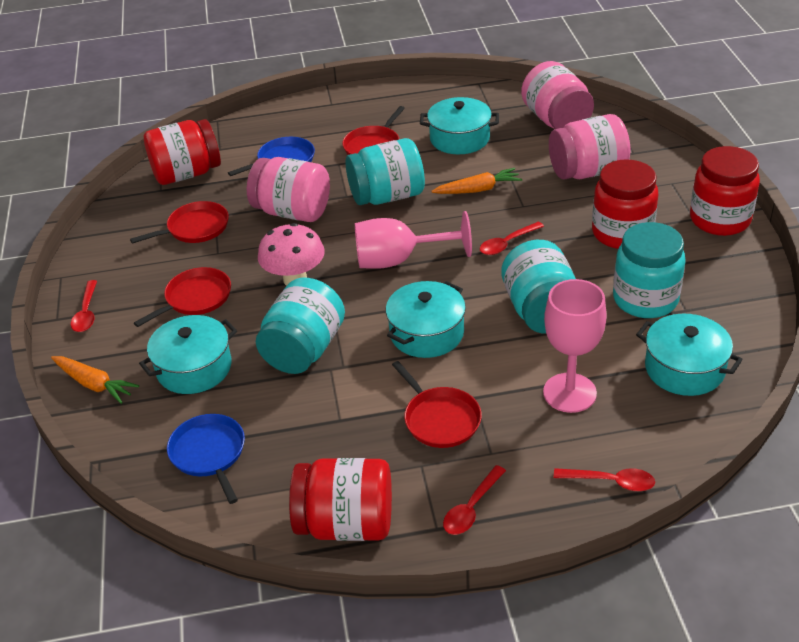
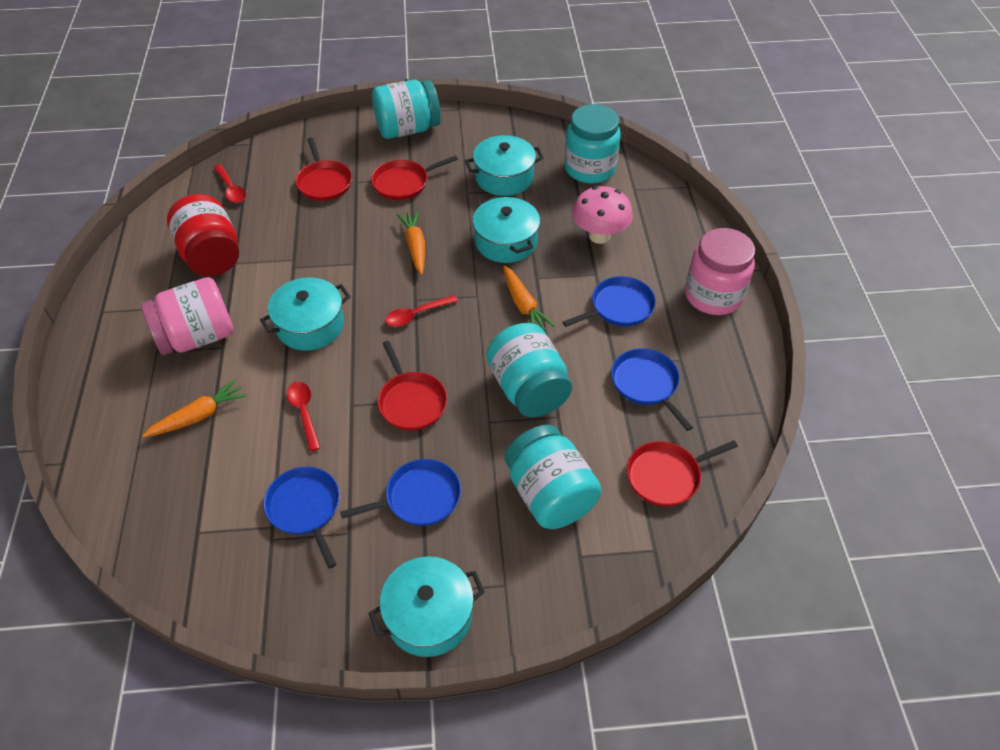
blue pan: [167,414,245,504] [228,137,315,176] = 2 -> [264,467,340,569] [340,459,461,526] [563,276,656,327] [611,348,693,431] = 4
orange carrot: [51,356,139,404] [431,168,522,194] = 2 -> [142,379,247,437] [397,211,425,275] [503,266,555,331] = 3
pink goblet: [355,211,472,269] [543,279,607,413] = 2 -> none = 0
pink jar: [247,157,330,222] [521,61,594,129] [549,114,630,180] = 3 -> [141,277,234,355] [685,228,755,315] = 2
red jar: [144,119,221,185] [289,458,392,541] [592,159,658,249] [690,146,760,236] = 4 -> [167,194,239,276] = 1
red spoon: [71,280,97,332] [443,465,506,535] [480,222,544,255] [554,468,655,491] = 4 -> [214,164,246,203] [287,382,320,451] [385,295,458,327] = 3

